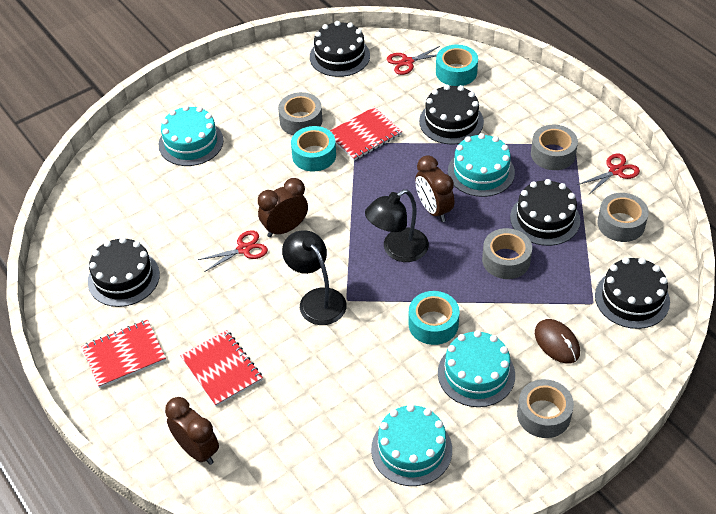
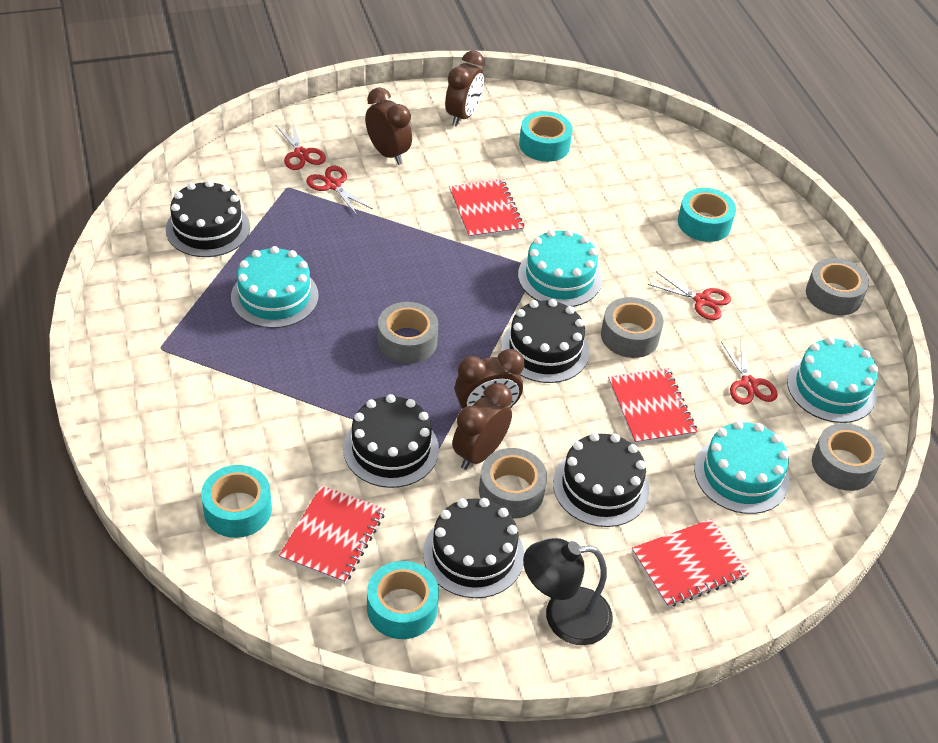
black lamp: [282,230,347,325] [365,189,429,262] = 2 -> [523,538,613,645] = 1
brown clock: [165,397,219,465] [258,178,308,237] [415,155,454,222] = 3 -> [365,87,412,165] [445,51,485,127] [452,383,512,470] [455,349,525,409] = 4
brown mouse: [535,319,580,363] = 1 -> none = 0
red notebook: [81,320,166,388] [180,330,263,407] [330,107,402,161] = 3 -> [279,485,385,584] [449,179,524,239] [608,368,697,444] [632,519,749,608] = 4
red scissors: [198,230,268,272] [387,46,440,75] [578,154,640,194] = 3 -> [276,123,326,170] [306,166,372,215] [648,272,731,320] [721,341,778,405] = 4
turquoise tape: [291,126,336,172] [409,291,460,345] [436,45,478,86] = 3 -> [201,465,272,538] [367,561,439,639] [519,111,573,162] [678,188,736,242] = 4

